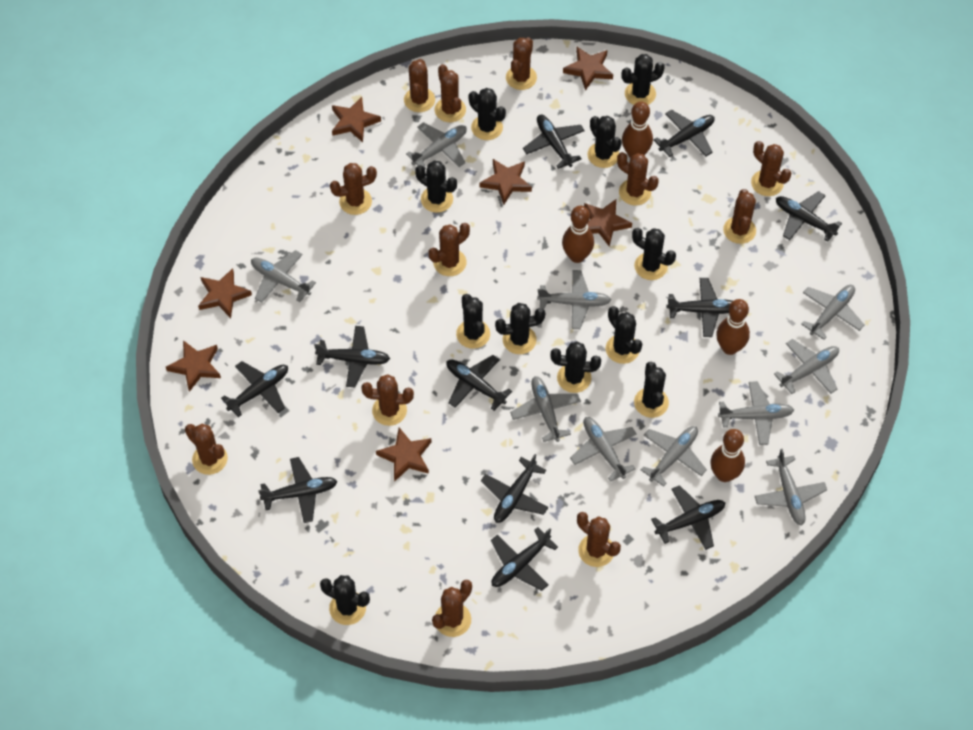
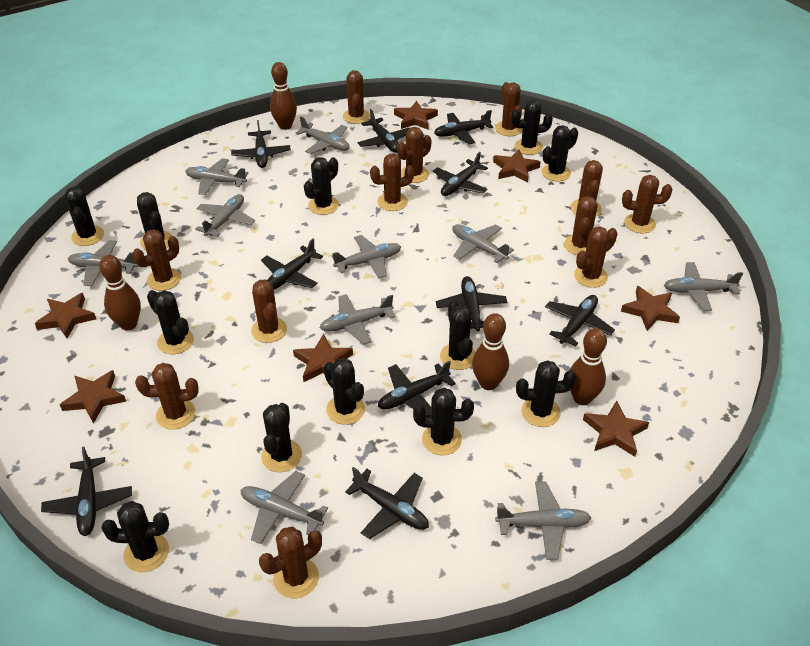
black cactus: [320,575,370,625] [415,160,457,213] [456,294,490,349] [469,88,506,140] [495,303,545,354] [550,341,601,393] [587,116,622,168] [606,306,642,364] [621,54,665,105] [632,228,676,280] [634,362,669,418] = 11 -> [64,187,104,246] [101,501,169,572] [137,192,172,250] [147,290,194,354] [261,403,302,472] [304,157,339,215] [324,358,365,425] [413,388,474,455] [440,300,475,370] [511,100,553,155] [516,360,577,427] [542,125,578,181] = 12
black plane: [221,361,288,417] [258,457,337,523] [314,326,390,387] [446,355,512,411] [481,454,548,523] [491,527,558,591] [523,115,585,169] [651,485,725,550] [654,110,715,157] [666,278,733,337] [776,191,842,242] = 11 -> [41,447,132,536] [231,120,291,168] [261,239,323,290] [345,467,429,539] [358,109,410,153] [378,361,456,415] [433,152,488,196] [434,110,493,144] [436,276,507,332] [545,295,615,346] = 10

